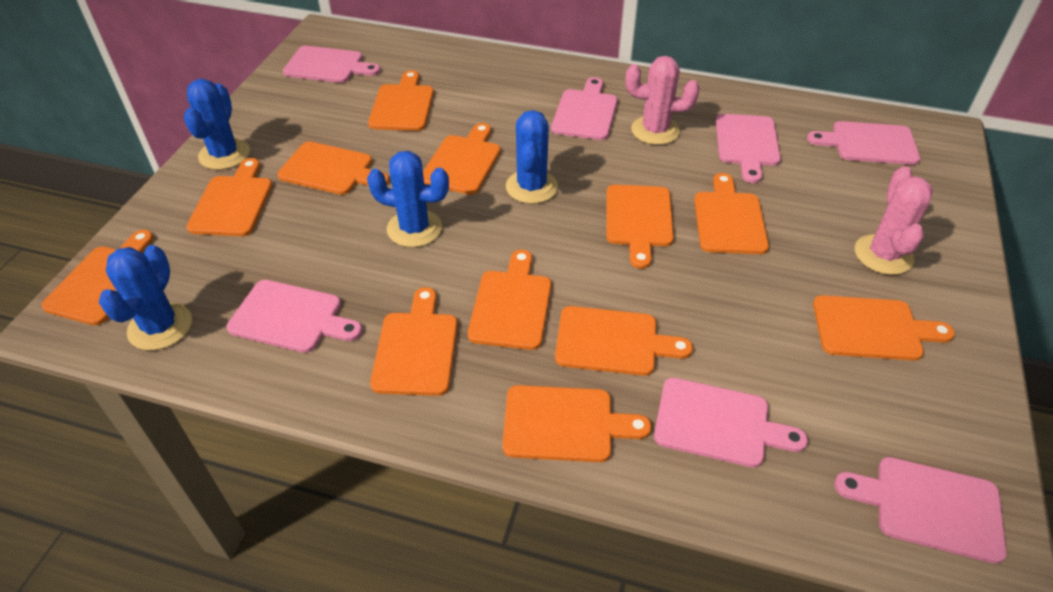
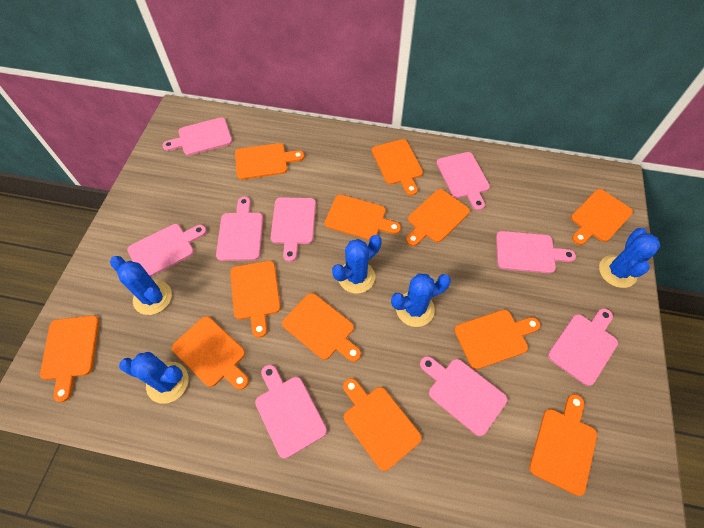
blue cactus: [99,245,192,350] [184,79,250,170] [367,151,449,247] [506,110,558,204] = 4 -> [110,256,172,315] [119,352,189,404] [332,235,382,293] [391,273,451,327] [599,228,660,288] = 5
pink cactus: [625,56,699,145] [855,166,933,275] = 2 -> none = 0
pink cutting board: [227,280,362,353] [283,46,381,83] [551,77,618,140] [654,378,808,467] [716,114,781,183] [807,121,920,165] [834,457,1007,564] = 7 -> [127,224,207,277] [162,117,232,156] [216,196,263,261] [255,365,327,459] [271,197,316,262] [420,356,507,436] [436,152,490,210] [496,231,576,274] [548,308,618,386] = 9

